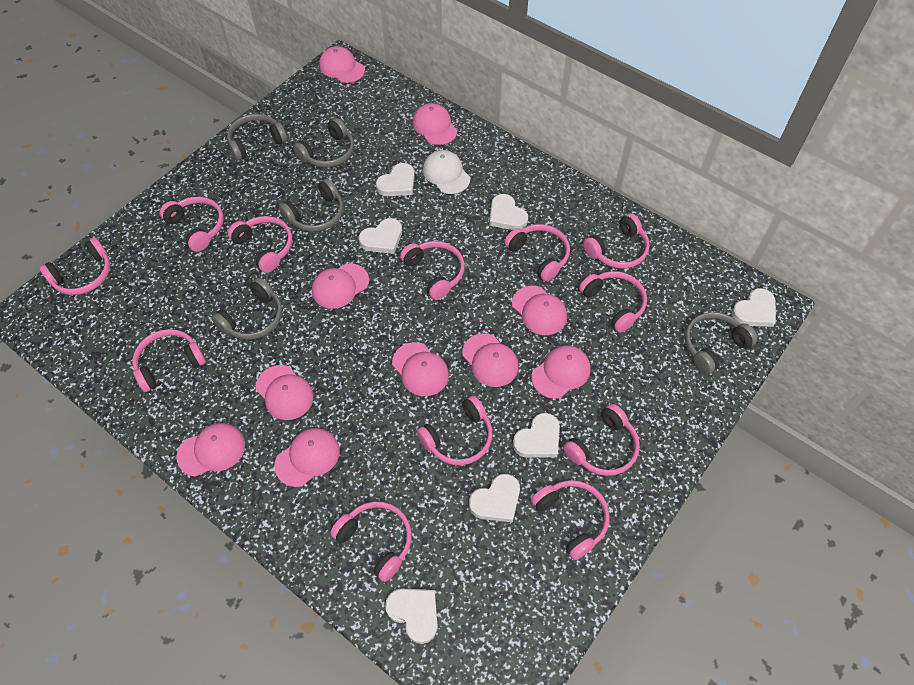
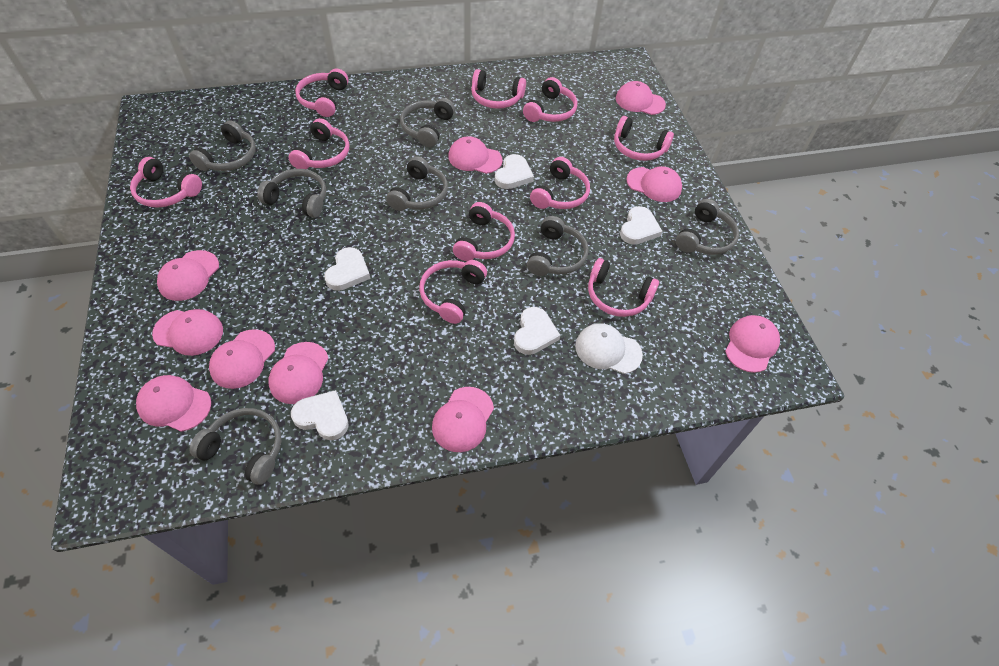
grey headphones: [212,278,282,340] [227,114,287,161] [279,179,344,232] [293,118,354,168] [685,312,757,374] = 5 -> [189,120,256,171] [189,408,281,485] [257,169,326,218] [386,156,448,211] [400,98,455,147] [527,216,589,276] [676,199,739,255] = 7
pink headphones: [39,237,110,295] [132,329,206,392] [160,197,224,252] [228,216,292,273] [330,501,412,582] [400,241,465,300] [417,396,493,465] [504,224,570,282] [531,480,609,560] [563,404,640,476] [579,271,647,333] [583,214,650,269] = 12 -> [130,157,202,208] [289,118,349,169] [295,69,348,117] [419,260,487,324] [453,202,515,261] [471,69,526,109] [523,77,577,122] [530,157,590,209] [588,258,659,317] [614,116,674,161] = 10
white heart: [359,218,402,254] [376,163,415,196] [385,588,438,644] [469,474,520,522] [489,194,528,230] [513,413,560,458] [731,288,776,327] = 7 -> [291,390,349,440] [324,247,370,291] [495,154,534,189] [514,307,560,355] [620,206,663,245] = 5

